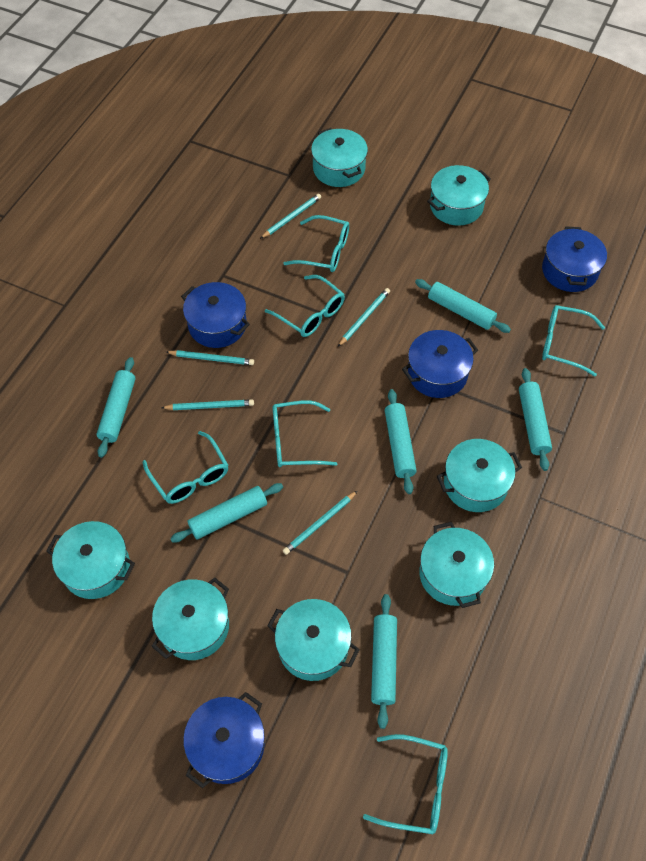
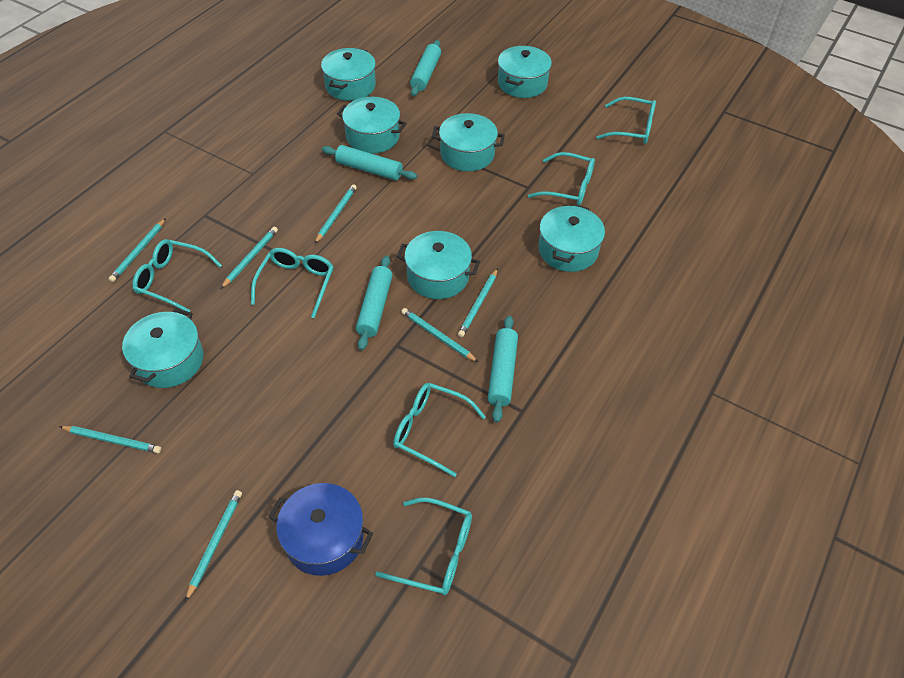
blue pot: [181,282,250,348] [183,692,265,788] [402,330,478,398] [542,226,607,292] = 4 -> [269,483,373,576] = 1
turquoise pencil: [161,399,254,410] [166,350,254,365] [260,194,321,239] [283,491,357,555] [338,288,390,347] = 5 -> [59,426,161,453] [109,218,166,282] [185,490,242,602] [221,227,278,289] [315,184,357,244] [401,308,478,362] [458,268,498,337] = 7
turquoise rolling pin: [97,357,135,458] [170,483,283,543] [371,594,397,729] [385,389,417,494] [415,279,511,333] [519,368,552,471] = 6 -> [322,145,417,181] [356,256,393,350] [410,40,441,96] [488,316,518,423] = 4

